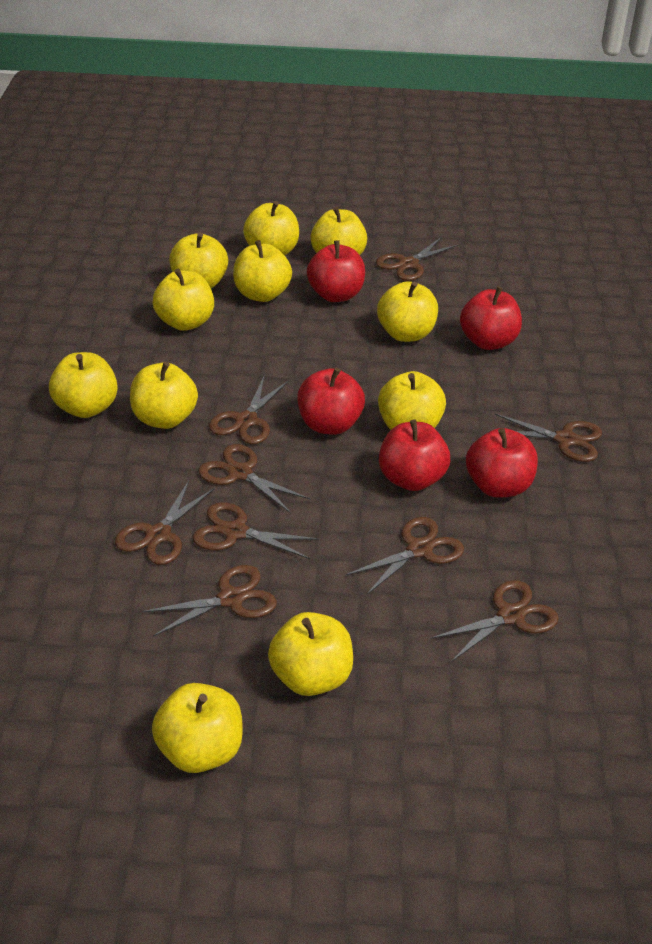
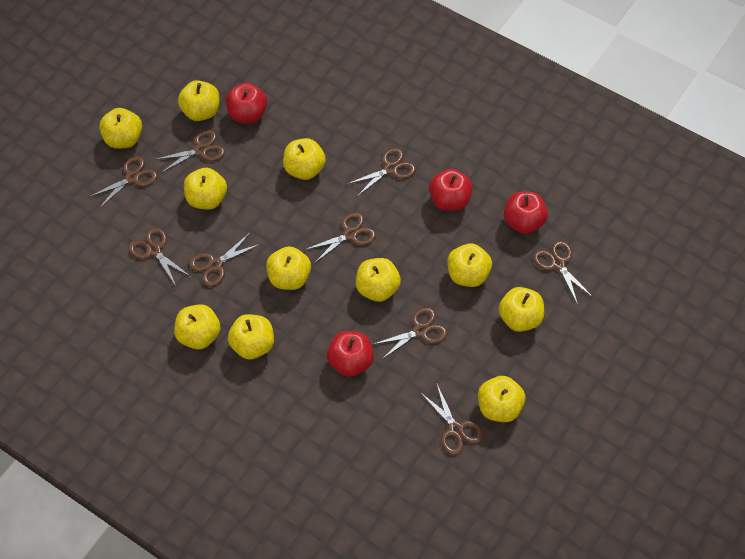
red apple: [297,368,365,435] [307,240,365,302] [379,419,450,491] [460,287,522,350] [466,428,538,498] = 5 -> [225,83,267,123] [327,331,373,377] [429,169,473,211] [504,192,548,234] = 4

